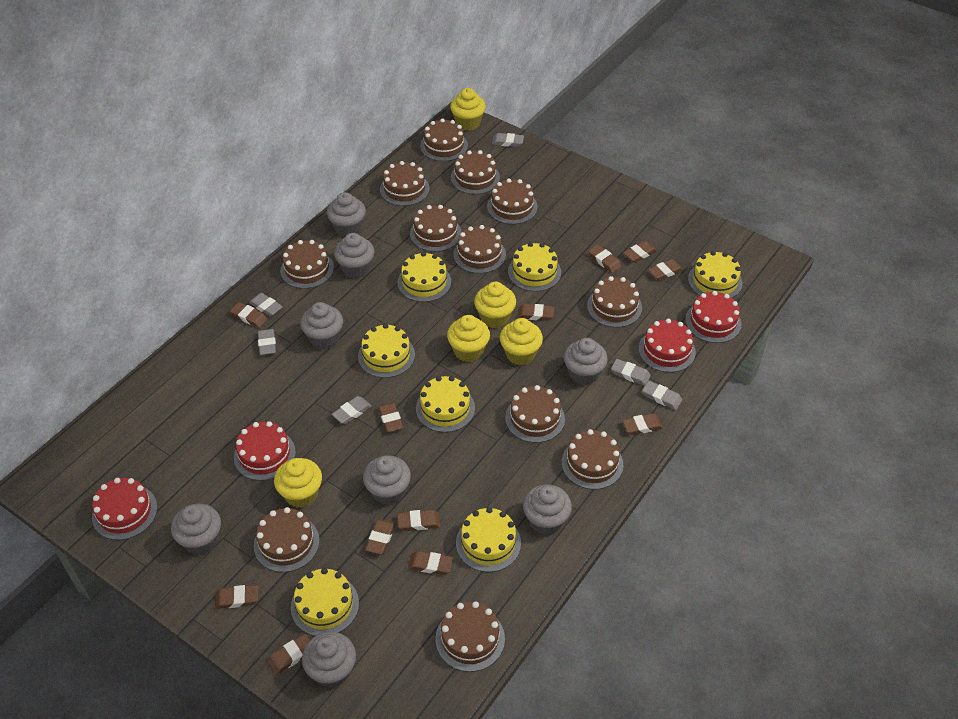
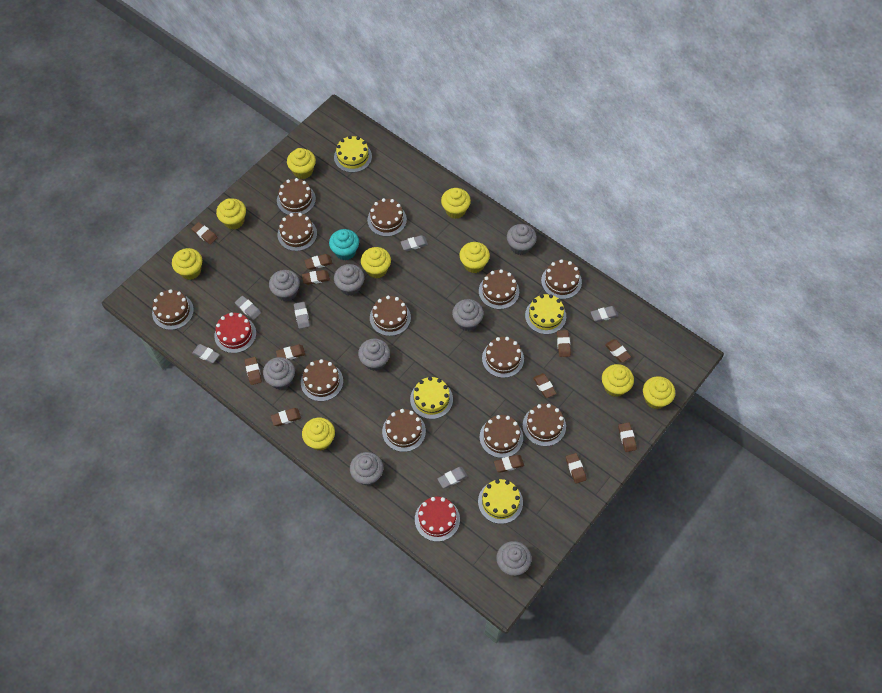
red cake: [92,478,157,540] [234,421,296,481] [638,319,696,372] [685,291,742,343] = 4 -> [214,312,256,353] [415,497,460,542] = 2
turquoise cupcake: none = 0 -> [329,229,359,260] = 1
yellow cake: [291,568,359,636] [358,324,415,378] [397,252,451,302] [416,376,475,432] [456,507,521,572] [508,242,561,292] [688,251,743,298] = 7 -> [334,136,372,173] [410,377,453,419] [478,479,523,524] [525,294,566,334] = 4
yellow cupcake: [274,458,322,508] [447,315,490,362] [450,88,486,131] [474,282,516,328] [500,318,543,365] = 5 -> [172,248,202,280] [216,198,246,229] [287,148,316,179] [302,418,335,451] [361,247,391,278] [441,188,471,219] [459,242,490,273] [602,364,634,397] [643,376,675,409] = 9

